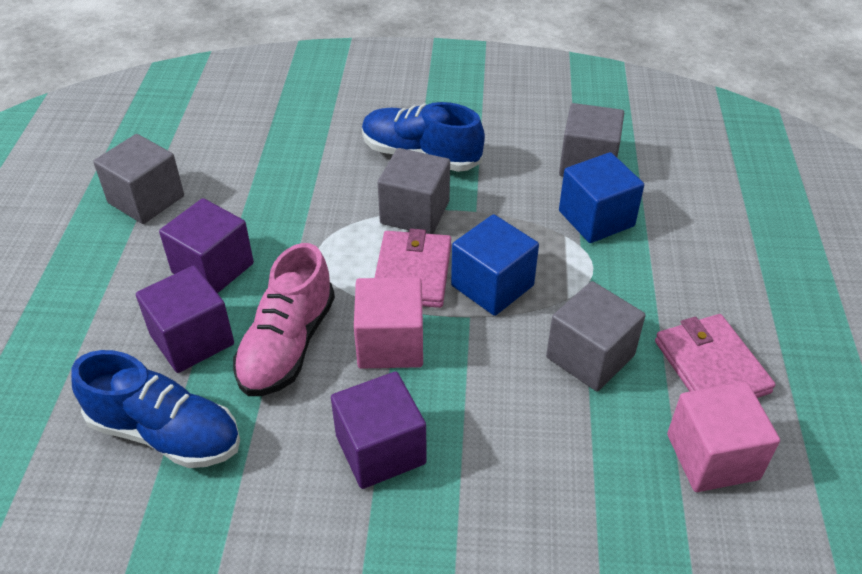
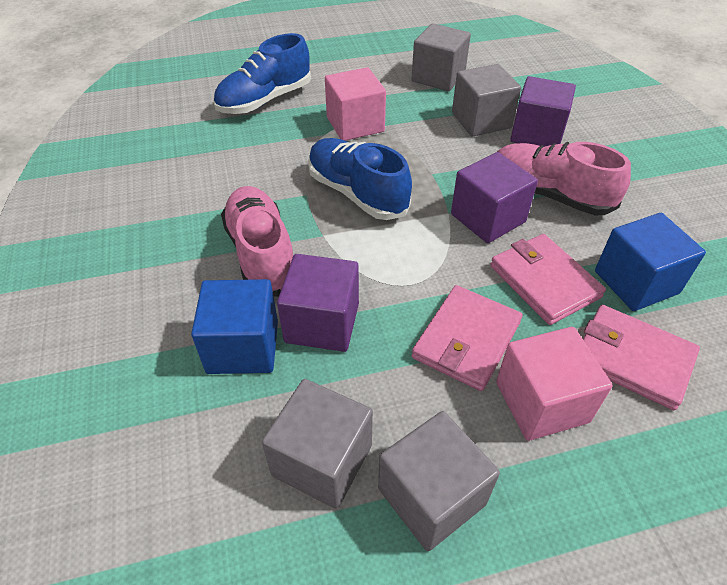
pink shoe: [233,243,335,396] = 1 -> [221,186,293,297] [497,142,631,215] = 2
pink wallet: [374,229,451,308] [655,314,776,398] = 2 -> [412,285,522,391] [490,234,606,325] [583,305,700,410] = 3

